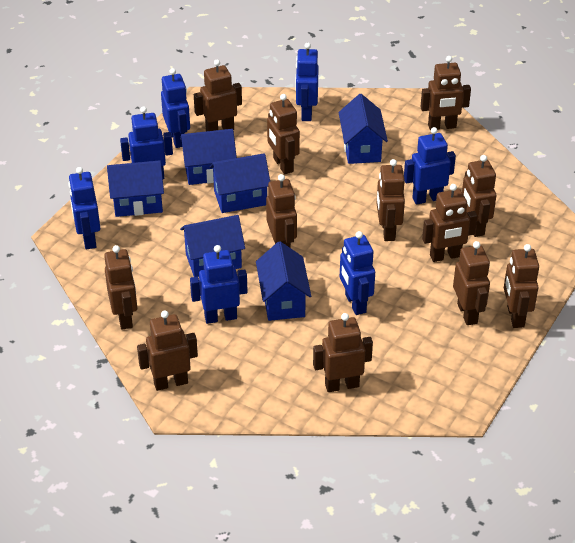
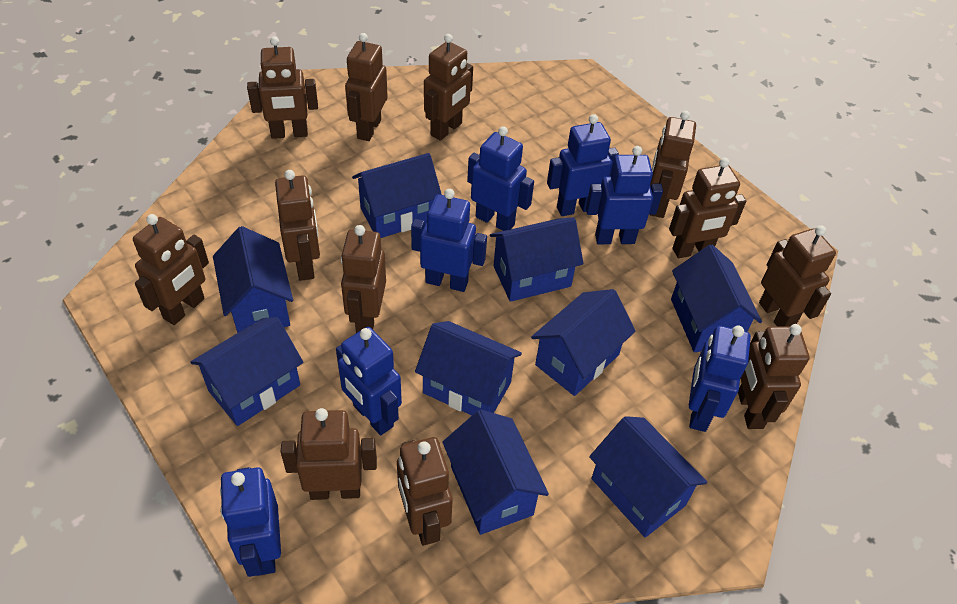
blue house: [107,160,164,217] [180,129,237,185] [180,215,245,277] [209,153,270,213] [256,241,311,321] [338,94,388,164] = 6 -> [191,317,303,426] [213,226,293,333] [352,153,442,238] [415,321,522,415] [442,410,549,535] [490,217,583,302] [531,289,636,396] [589,416,707,537] [671,245,762,352] = 9

